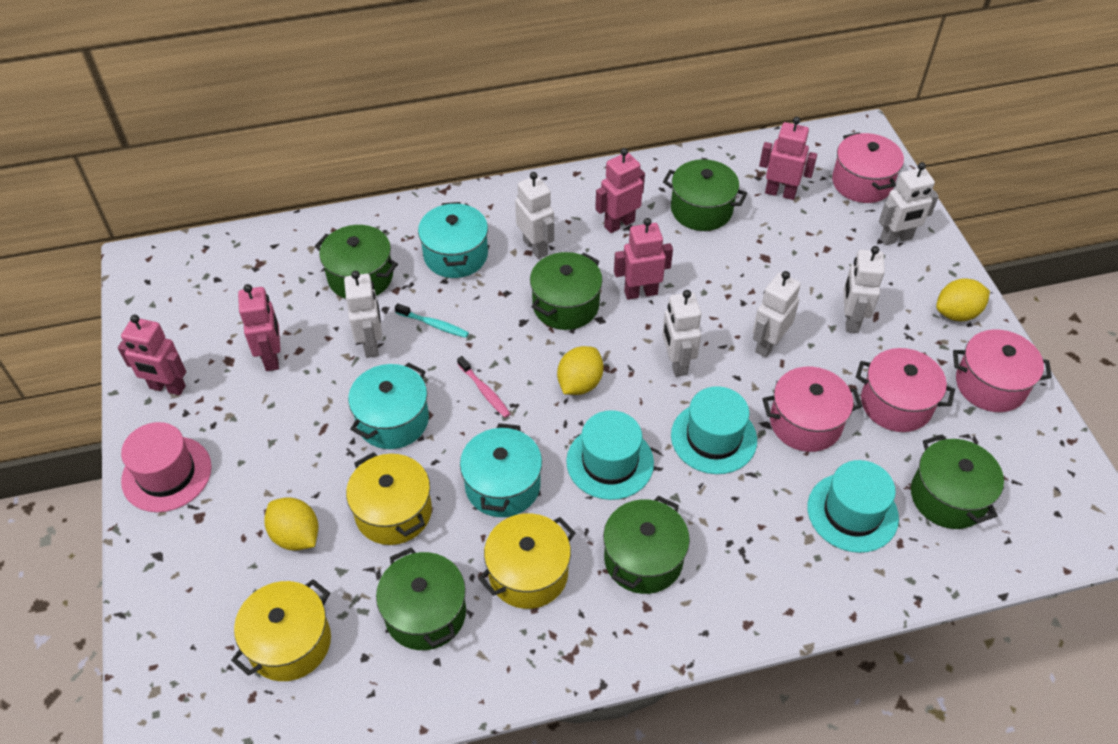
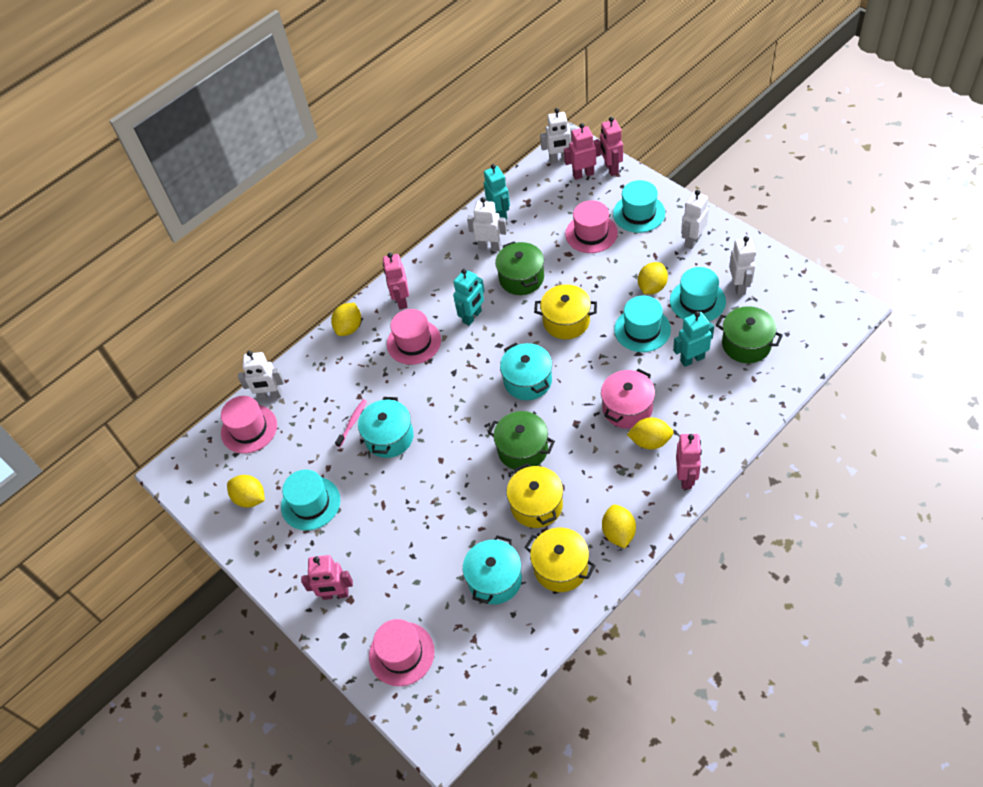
green pot: [315,225,398,299] [376,547,466,650] [530,252,602,330] [603,496,690,594] [663,159,747,231] [911,434,1004,529] = 6 -> [488,411,555,471] [495,241,544,295] [716,306,783,363] = 3
pink hat: [121,422,212,512] = 1 -> [221,396,277,454] [369,619,435,686] [387,309,441,365] [565,200,618,253] = 4
pink pot: [762,367,862,452] [832,132,904,203] [856,348,955,432] [953,329,1052,412] = 4 -> [601,368,655,429] = 1
turquoise hat: [566,410,654,500] [671,386,757,474] [807,460,899,553] = 3 -> [281,470,340,530] [613,180,665,233] [614,295,671,352] [670,267,726,321] = 4
turquoise robot: none = 0 -> [453,269,485,326] [484,164,510,220] [673,311,714,367] = 3
turquoise toothbrush: [395,303,469,338] = 1 -> none = 0
white robot: [344,271,382,358] [515,172,554,259] [662,290,701,377] [753,271,801,358] [844,246,885,333] [879,162,939,245] = 6 -> [238,351,284,400] [467,197,507,251] [540,108,576,164] [681,190,709,249] [729,236,756,296] = 5
yellow lemon: [265,497,318,551] [557,346,603,395] [936,278,990,321] = 3 -> [227,475,265,508] [331,303,361,336] [602,504,636,549] [627,417,674,449] [638,262,668,294] = 5

